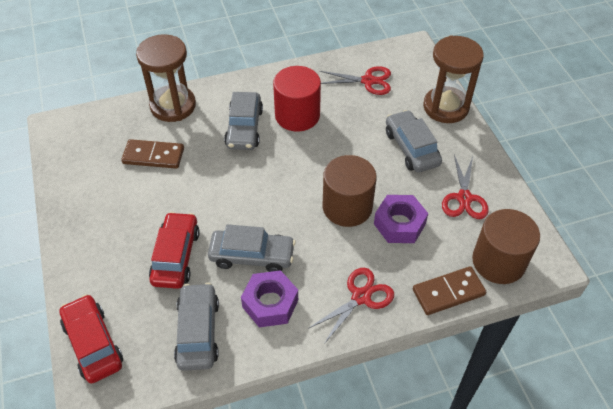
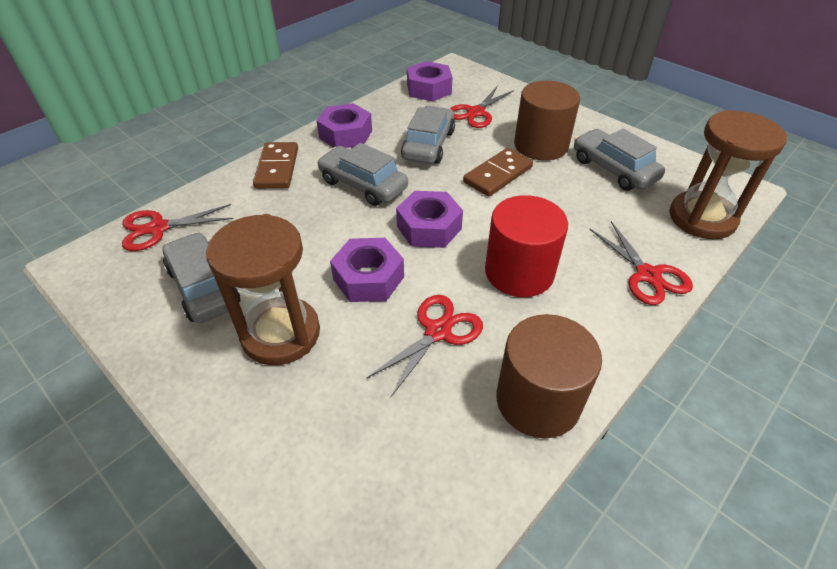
purple nut: [241,270,298,327] [374,195,428,243] = 2 -> [316,103,372,148] [330,238,404,302] [396,191,463,248] [407,61,452,102] = 4
red car: [59,294,123,383] [149,212,200,289] = 2 -> none = 0
red scissors: [308,268,394,344] [320,66,391,95] [442,155,489,219] = 3 -> [122,204,234,251] [366,295,483,398] [450,86,514,128] [589,221,693,305] = 4

